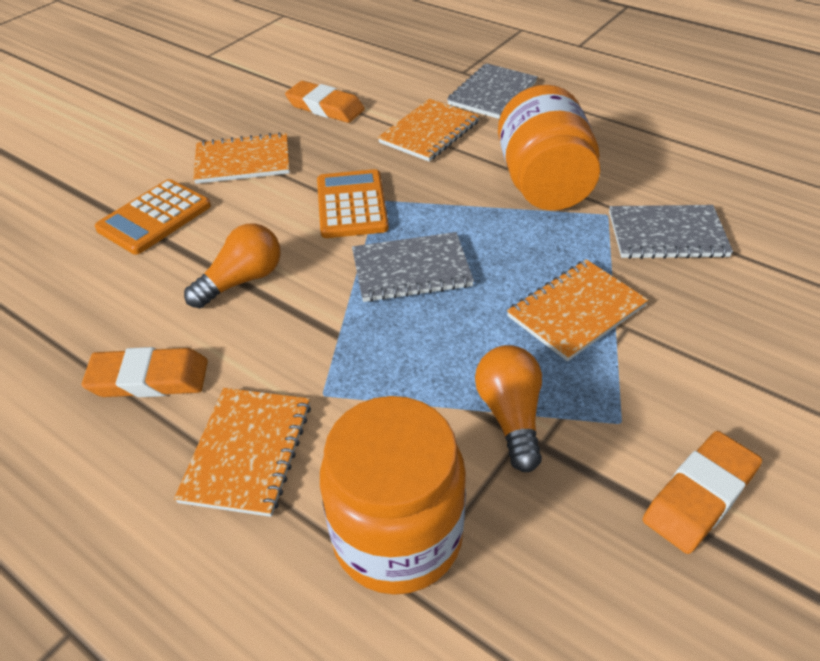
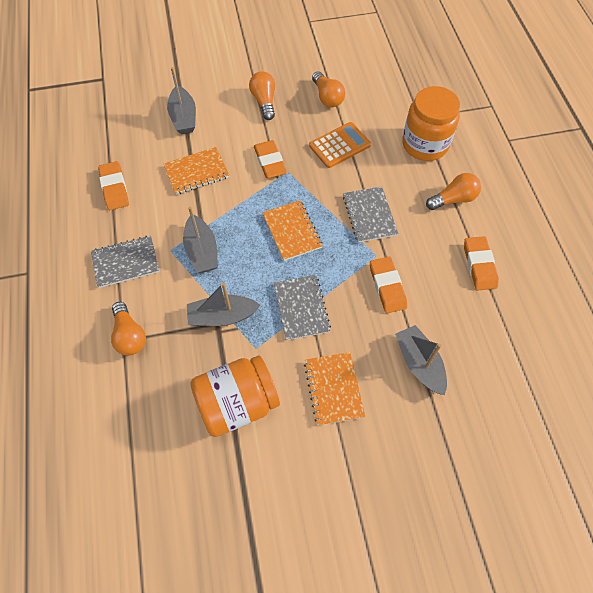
grey boat: none = 0 -> [167,67,196,134] [183,207,218,273] [187,283,260,326] [395,325,447,395] = 4
orange calculator: [95,179,211,255] [317,169,389,238] = 2 -> [309,122,371,168] = 1
orange eraser: [82,347,208,397] [285,81,365,123] [643,431,762,554] = 3 -> [98,161,129,210] [254,140,287,178] [370,257,407,313] [464,236,499,291] = 4
orange light bulb: [184,223,281,308] [475,345,542,472] = 2 -> [111,302,146,355] [249,71,275,120] [312,71,345,107] [426,173,481,210] = 4
orange notebook: [174,388,311,517] [193,132,290,184] [378,99,480,162] [507,259,648,361] = 4 -> [164,147,229,195] [262,200,323,261] [304,352,366,426] = 3

